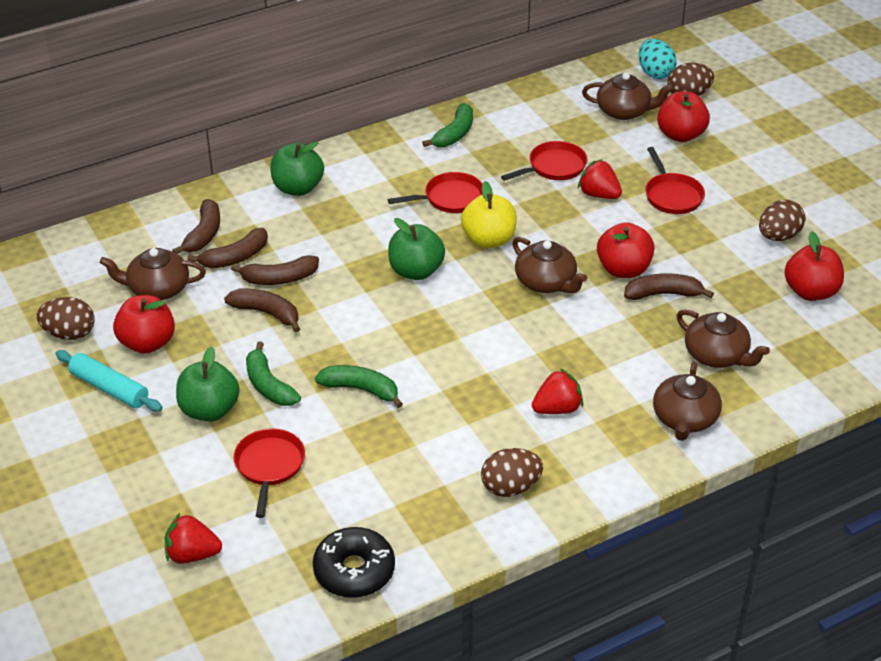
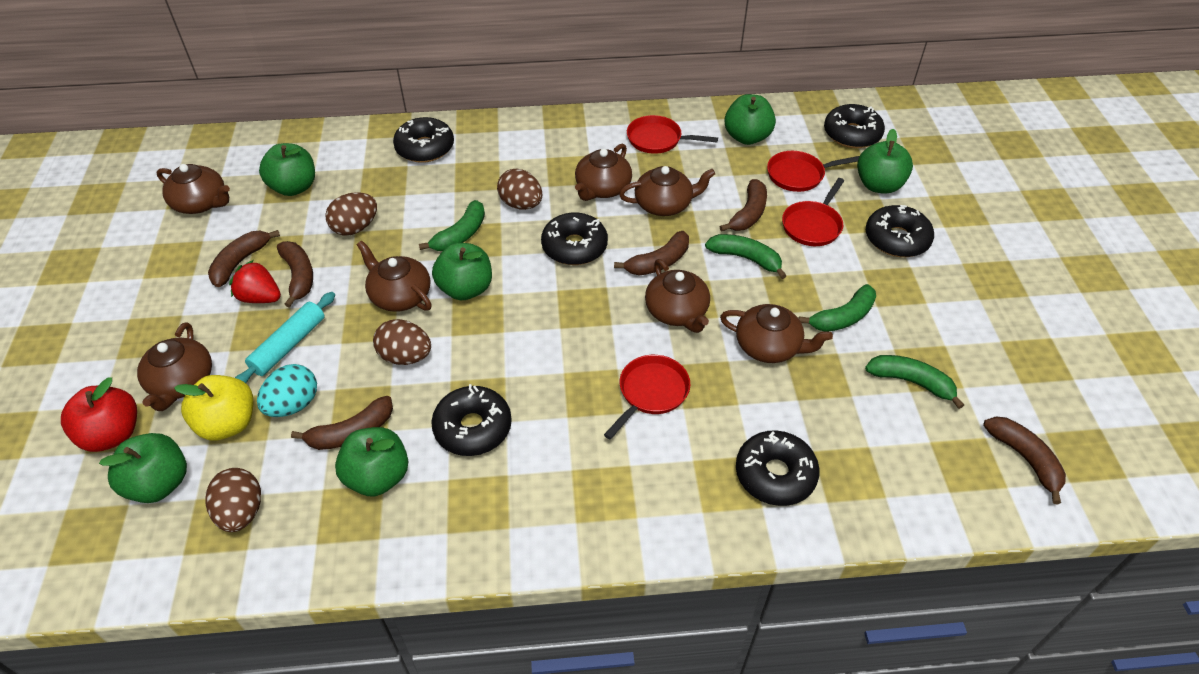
black donut: [313,527,395,598] = 1 -> [393,117,454,163] [431,384,512,456] [541,212,608,265] [736,430,820,506] [824,104,885,148] [866,205,934,257] = 6
brown banana: [172,199,220,254] [188,228,268,269] [224,289,300,332] [231,255,319,285] [624,273,714,300] = 5 -> [208,230,280,287] [277,241,313,308] [291,396,393,450] [614,231,689,275] [720,179,767,232] [983,417,1066,505] = 6
brown teapot: [100,248,206,300] [512,237,587,293] [582,72,674,120] [653,362,722,441] [677,309,770,368] = 5 -> [137,322,212,411] [157,164,230,214] [356,241,432,312] [575,144,632,201] [619,166,715,216] [645,259,710,333] [720,304,833,363] = 7
green apple: [176,347,240,421] [270,142,324,196] [388,218,445,280] = 3 -> [99,433,187,503] [259,143,315,196] [335,427,408,496] [432,243,492,300] [724,94,776,145] [857,129,913,194] = 6
green banana: [246,341,301,406] [315,365,403,408] [422,103,473,147] = 3 -> [419,200,485,251] [705,234,787,279] [798,284,876,332] [865,355,964,409] = 4
red apple: [113,295,175,354] [597,222,655,278] [657,91,710,142] [784,232,844,301] = 4 -> [61,377,137,452] = 1
red strawberry: [165,513,222,564] [532,368,583,414] [578,159,622,199] = 3 -> [229,260,281,303] = 1

